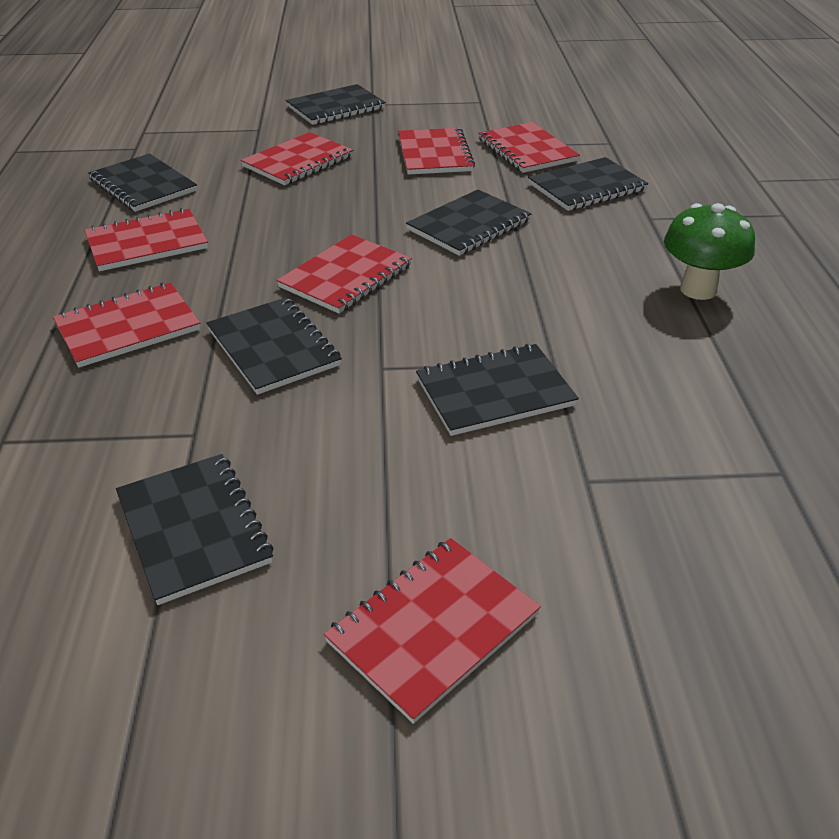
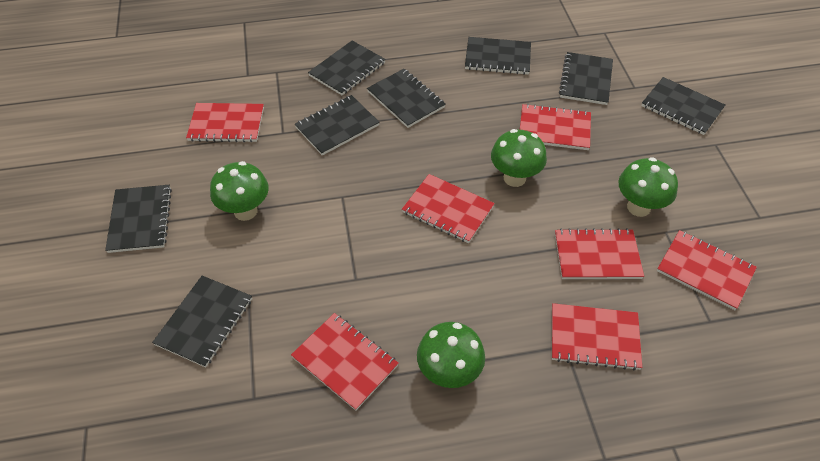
black notebook: [88,153,197,212] [116,454,273,605] [206,297,342,395] [286,84,386,125] [406,190,531,256] [416,344,579,436] [528,157,648,211] = 7 -> [105,185,172,253] [152,276,252,368] [295,95,379,156] [308,41,386,95] [367,69,446,128] [465,37,531,75] [559,52,613,105] [641,77,725,135] = 8
green mushroom: [664,203,755,300] = 1 -> [210,161,269,221] [417,322,485,388] [491,129,547,187] [618,157,678,217] = 4

